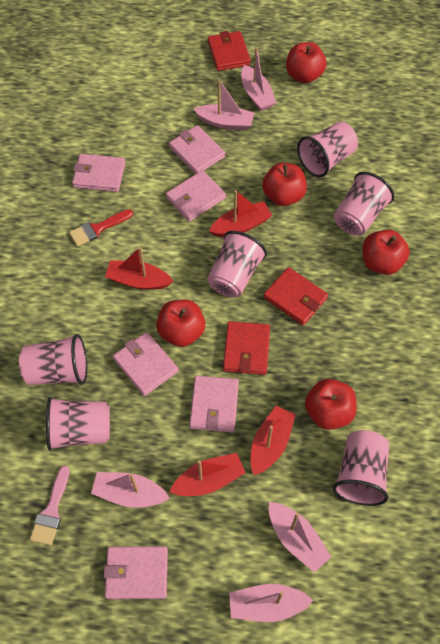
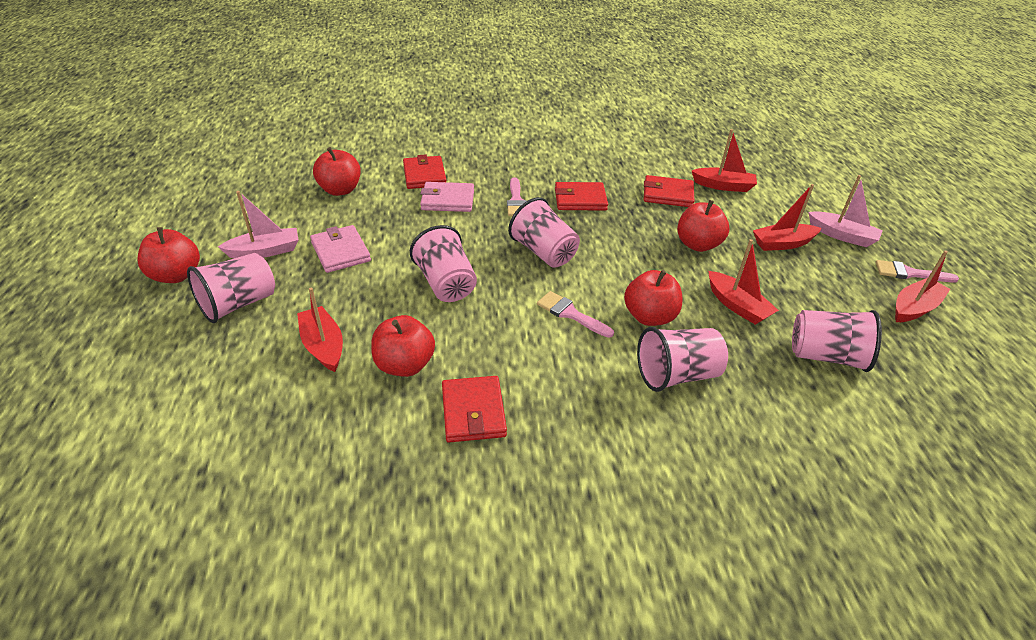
pink boat: [91,472,170,508] [194,79,254,130] [229,584,313,622] [241,47,276,111] [269,502,331,572] = 5 -> [218,191,299,258] [808,175,883,247] = 2
pink brush: [30,465,70,546] = 1 -> [507,177,527,216] [537,291,614,338] [876,260,959,283] = 3
pink cup: [19,334,87,385] [46,397,110,451] [207,231,267,297] [297,121,358,177] [333,430,389,506] [334,172,394,236] = 6 -> [187,253,275,323] [410,225,477,302] [508,197,580,268] [637,327,728,392] [792,310,882,372] = 5
pink wallet: [72,154,125,192] [104,546,168,599] [113,332,179,396] [166,170,226,222] [169,125,225,174] [189,376,239,432] = 6 -> [310,225,371,273] [420,182,474,212] = 2
red boat: [105,247,173,290] [170,453,246,496] [209,190,272,237] [250,406,296,475] = 4 -> [297,288,343,372] [691,129,757,192] [708,239,779,325] [753,184,821,251] [895,251,950,322] = 5
red brush: [69,209,133,246] = 1 -> none = 0
red wallet: [208,31,251,71] [223,321,270,375] [263,267,328,325] = 3 -> [403,155,446,189] [442,376,507,443] [555,182,608,211] [644,175,695,207] = 4

